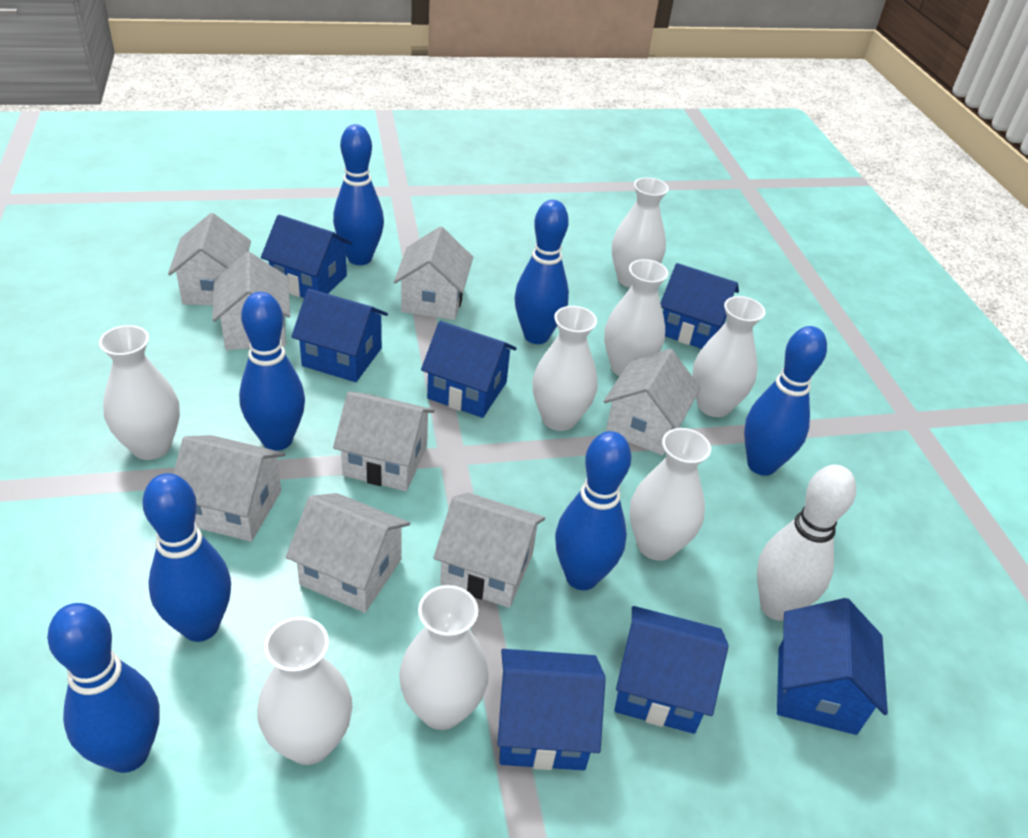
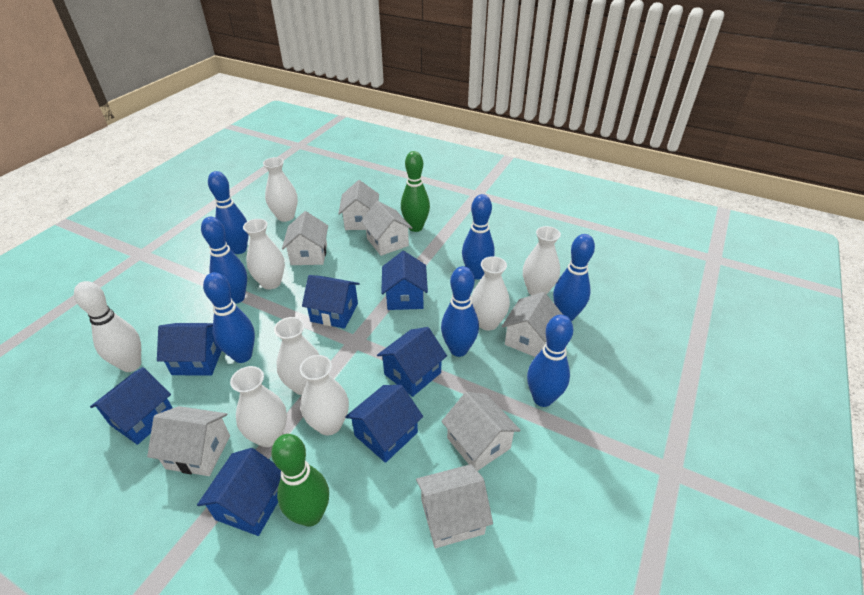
green bowling pin: none = 0 -> [271,434,329,527] [401,151,430,232] = 2
white house: [168,213,251,305] [173,435,285,542] [212,252,290,350] [286,493,410,613] [333,392,435,491] [394,226,473,320] [433,493,545,608] [604,349,700,455] = 8 -> [147,406,230,476] [282,211,328,265] [338,180,379,230] [361,201,413,256] [416,464,493,548] [441,392,521,471] [502,292,563,357] = 7
white vase: [99,325,180,460] [257,617,352,765] [399,585,489,730] [532,306,597,431] [604,259,668,376] [612,177,669,288] [629,428,711,561] [692,296,766,417] = 8 -> [230,366,287,447] [243,219,285,289] [263,157,298,222] [274,317,319,395] [300,355,349,435] [471,256,510,330] [523,226,561,295] = 7

